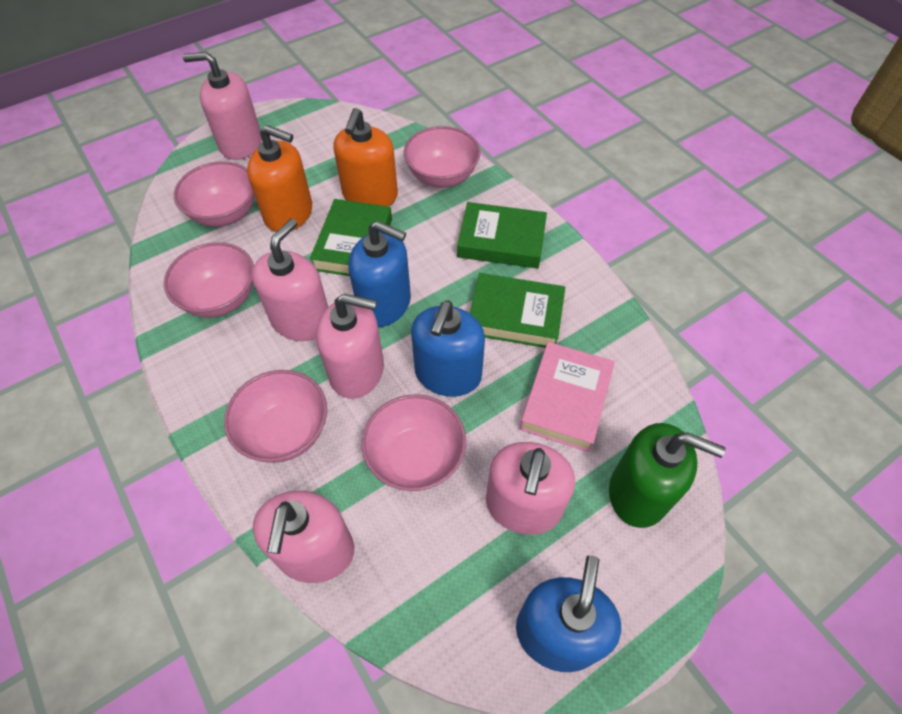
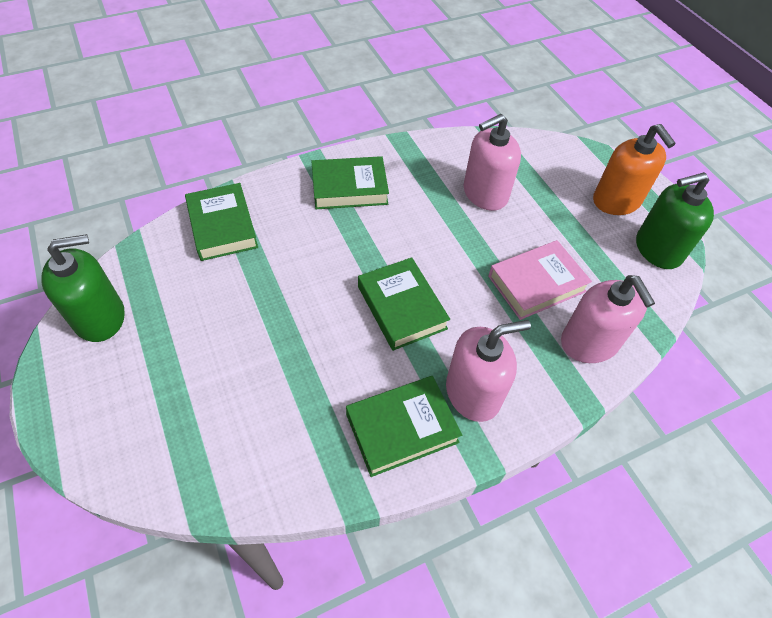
blue soap dispenser: [349,221,411,327] [411,301,485,397] [516,555,621,672] = 3 -> none = 0
green book: [310,199,392,276] [457,202,547,268] [470,273,565,348] = 3 -> [185,183,258,261] [311,156,389,209] [346,376,462,477] [358,257,450,351] = 4
green soap dispenser: [609,423,726,528] = 1 -> [41,234,125,342] [636,172,714,269] = 2
orange soap dispenser: [247,125,312,232] [333,108,398,206] = 2 -> [593,124,676,215] = 1
pink bowl: [164,242,254,318] [174,161,255,227] [224,370,327,463] [362,394,466,491] [404,126,481,188] = 5 -> none = 0
pink soap dispenser: [183,52,262,160] [252,218,328,341] [253,491,354,583] [316,293,384,399] [486,442,575,535] = 5 -> [446,320,531,422] [464,114,521,211] [561,275,655,363] = 3

